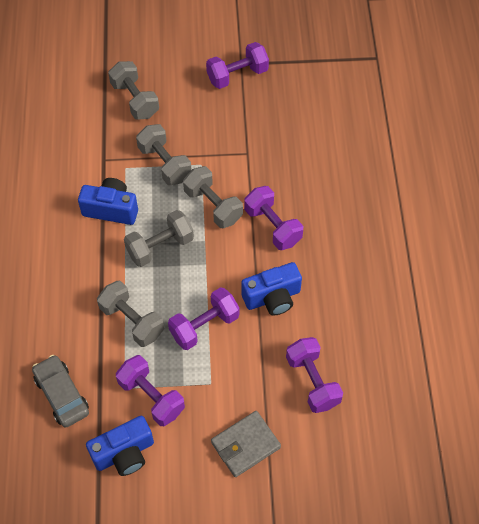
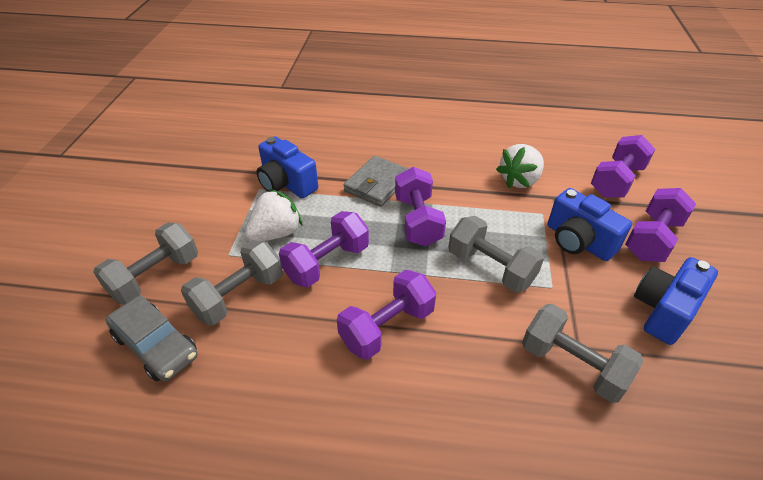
grey dumbbell: [97,281,164,347] [108,61,159,120] [124,210,194,267] [136,124,191,185] [183,166,243,228] = 5 -> [93,223,198,304] [181,240,283,325] [448,216,544,293] [522,304,643,403] = 4
white strawberry: none = 0 -> [245,189,303,241] [496,144,544,188] = 2

